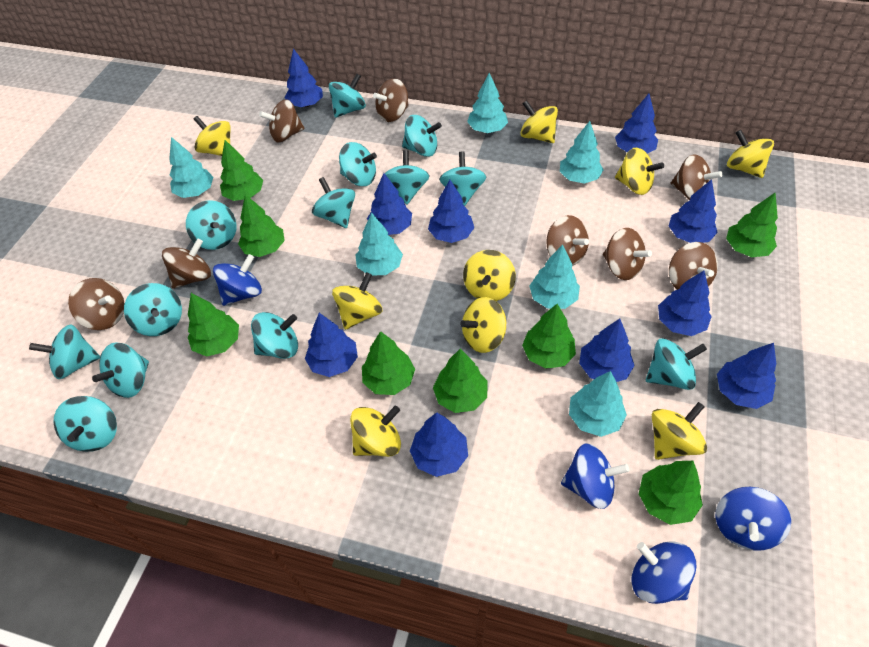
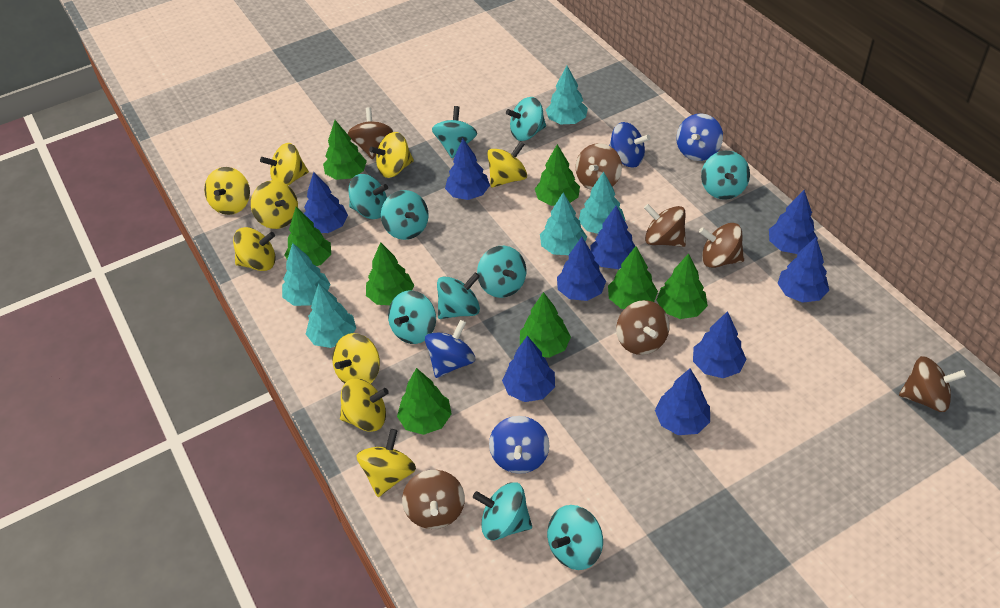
blue tree: [285,48,323,107] [305,313,358,377] [367,173,412,235] [410,412,468,477] [428,180,474,243] [579,319,635,382] [615,94,658,153] [658,271,712,336] [669,179,718,243] [717,343,776,409] = 10 -> [304,172,348,233] [445,139,490,200] [502,336,555,402] [557,237,606,301] [590,206,635,269] [655,369,710,435] [693,311,747,378] [769,190,818,254] [777,237,829,303] = 9
brown spinning top: [68,278,125,330] [162,239,211,289] [259,99,305,142] [373,79,409,122] [546,215,589,266] [603,228,652,280] [669,242,718,290] [671,154,723,200] = 8 -> [348,107,393,160] [402,470,465,529] [576,143,622,190] [616,300,670,355] [644,204,686,247] [699,223,744,268] [899,356,967,412] = 7
turquoise spinning top: [29,324,100,379] [53,396,117,452] [92,342,149,398] [124,283,182,336] [186,200,237,250] [251,312,298,359] [312,177,355,228] [329,74,366,118] [339,142,377,186] [385,150,429,205] [402,115,442,157] [439,151,486,206] [646,338,707,390] = 13 -> [348,174,388,219] [381,190,429,240] [388,291,436,344] [432,106,477,158] [437,272,480,319] [473,482,532,541] [477,246,526,298] [506,97,546,141] [547,505,603,570] [701,151,750,200] = 10
turquoise tree: [169,137,213,198] [356,213,403,275] [467,73,508,133] [529,245,580,309] [560,121,603,184] [569,371,627,437] = 6 -> [282,243,331,306] [306,284,356,348] [540,193,587,255] [546,66,588,124] [579,171,626,234] = 5

